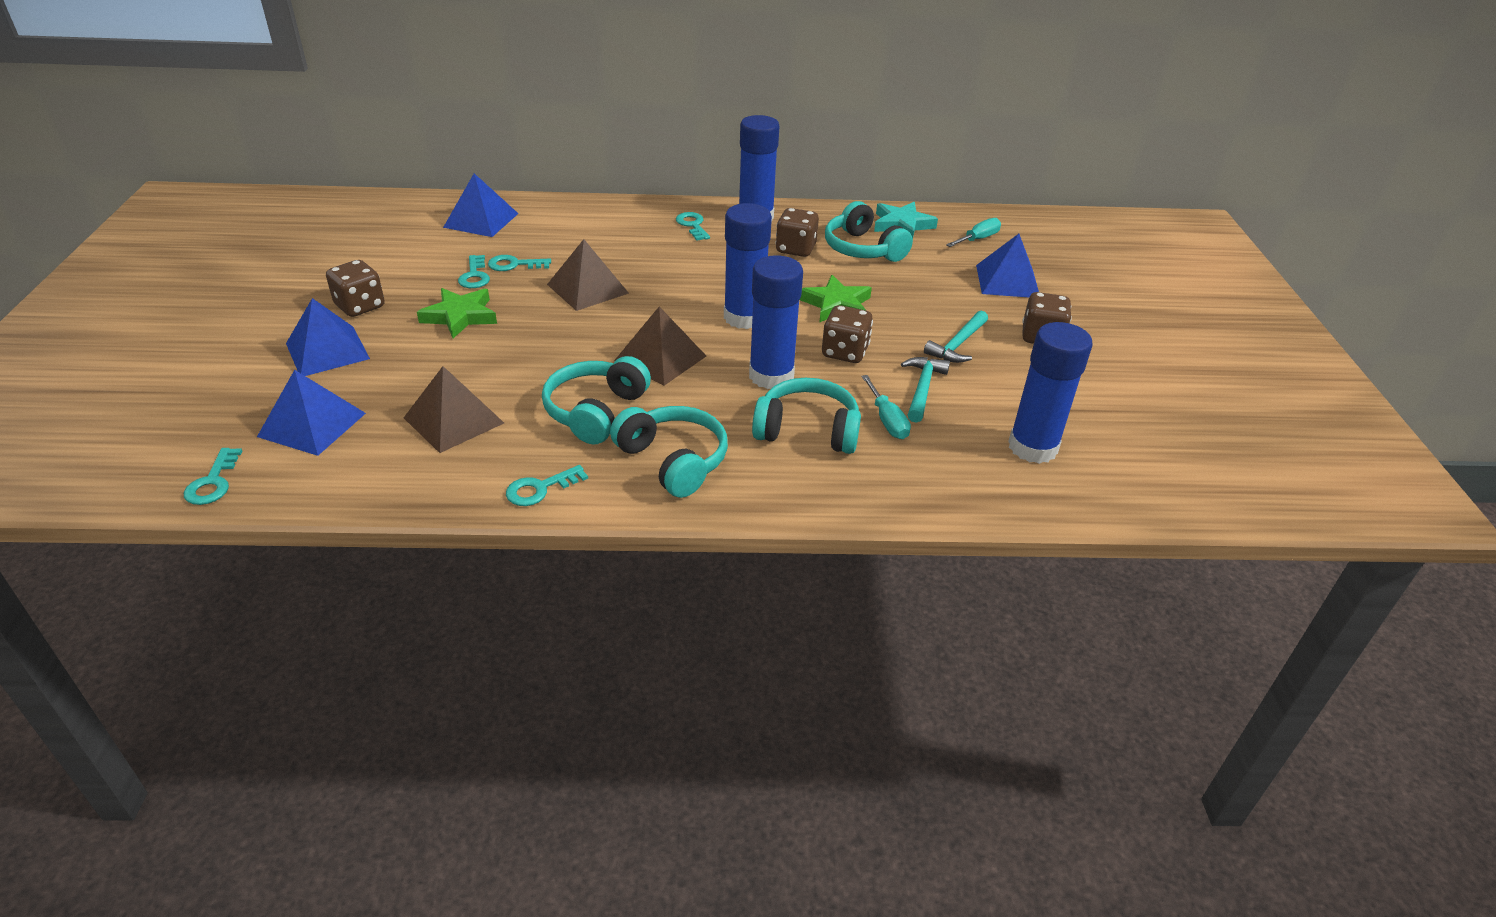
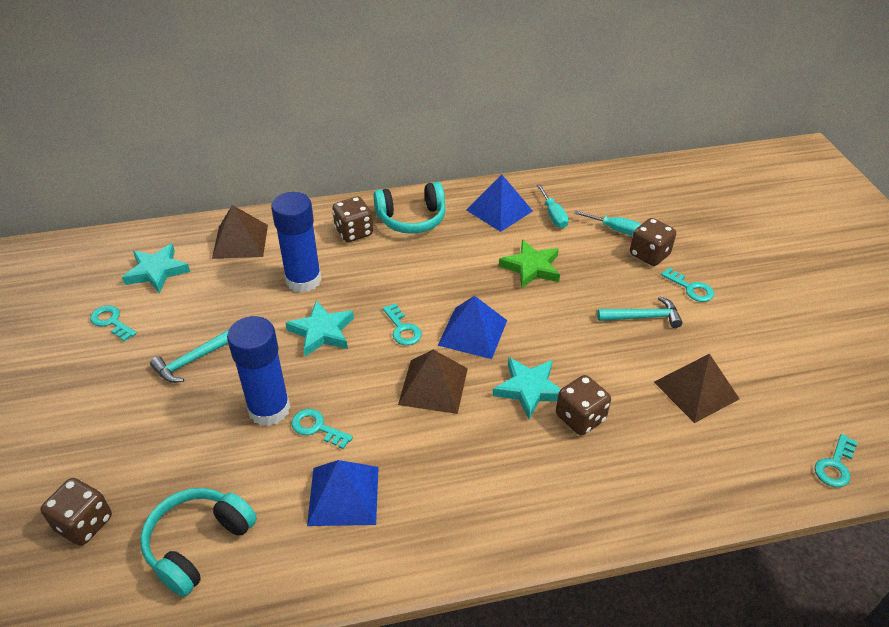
blue glue stick: [724,203,772,329] [739,115,779,222] [749,256,803,389] [1008,322,1093,464] = 4 -> [227,316,290,426] [271,192,322,293] = 2
blue pyramid: [257,370,366,456] [286,298,370,376] [443,173,519,237] [976,234,1039,297] = 4 -> [307,460,379,526] [437,296,507,359] [467,175,533,232] = 3
green star: [417,288,497,338] [800,275,872,323] = 2 -> [499,240,560,289] = 1
turquoise headphones: [542,356,651,444] [610,406,728,498] [752,378,861,454] [825,201,913,262] = 4 -> [140,488,257,597] [374,182,445,234] = 2
turquoise star: [874,202,938,239] = 1 -> [122,243,190,293] [286,300,354,357] [493,357,561,419] = 3

